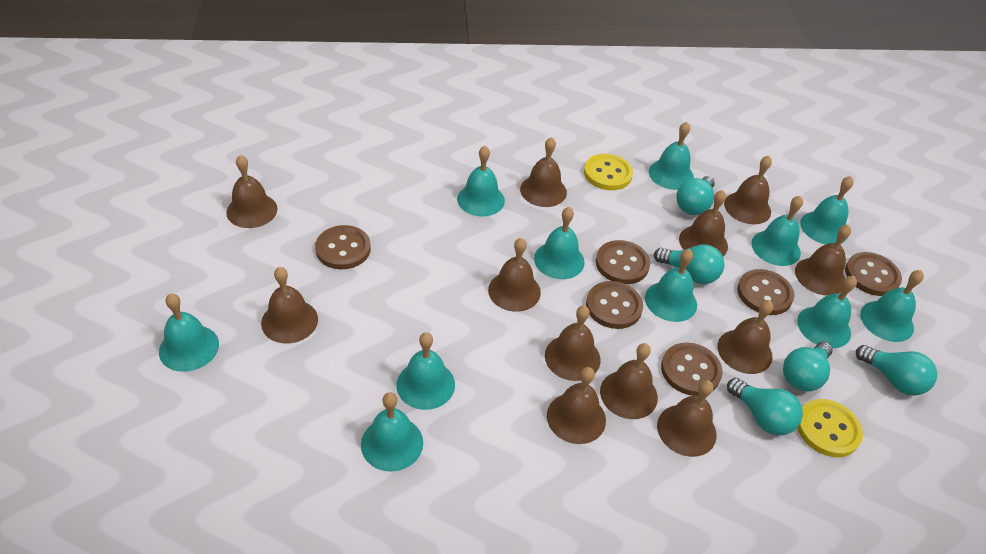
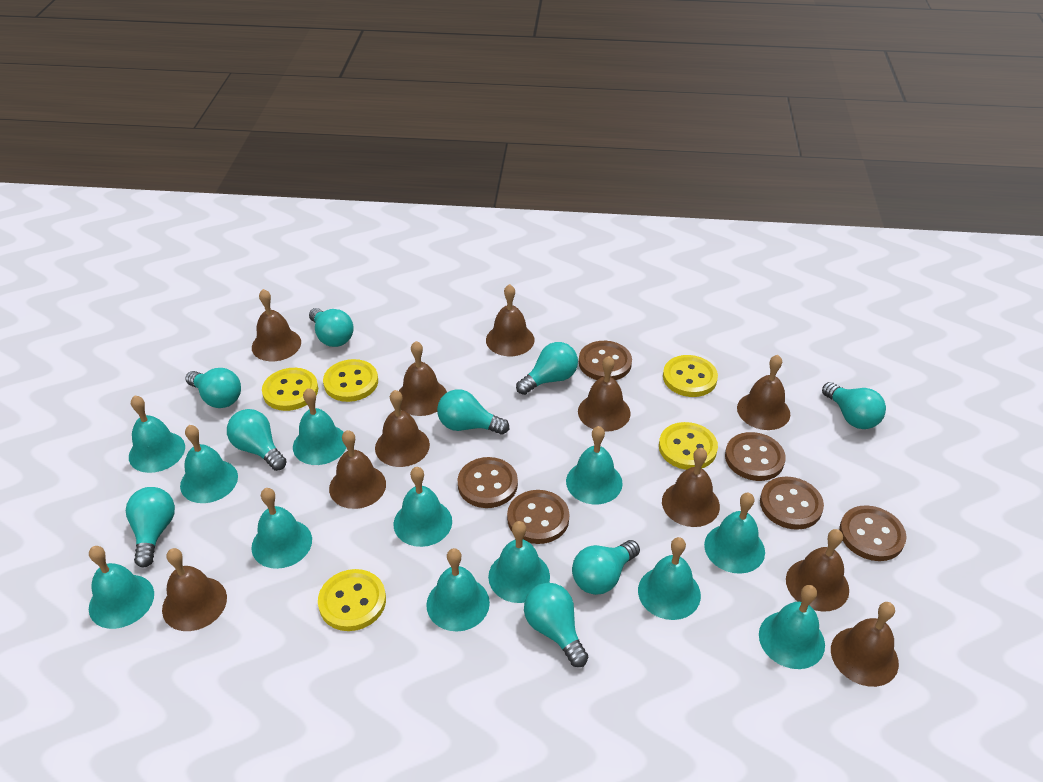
brown bell: [226,155,277,228] [261,267,318,343] [488,238,541,312] [520,137,567,207] [545,305,601,381] [547,367,606,444] [600,343,658,419] [657,380,717,457] [679,190,728,256] [717,300,773,374] [724,156,772,224] [795,225,851,295] = 12 -> [162,548,227,631] [252,289,301,361] [329,430,386,509] [375,390,430,467] [399,341,447,416] [486,284,534,356] [578,356,631,432] [662,448,720,527] [737,355,790,430] [786,529,849,612] [831,602,899,687] = 11
turquoise bell: [159,294,219,372] [361,392,423,472] [397,332,455,410] [457,146,505,216] [534,207,585,279] [645,249,697,322] [649,122,694,190] [751,196,803,266] [797,276,857,348] [800,176,854,244] [860,270,924,342] = 11 -> [89,546,154,629] [129,395,185,473] [180,425,238,503] [251,488,312,569] [293,388,346,465] [394,467,452,547] [426,548,490,631] [488,521,550,603] [566,426,623,504] [638,537,701,620] [704,493,765,574] [759,585,825,669] = 12
turquoise light bulb: [654,244,724,284] [677,176,715,215] [727,378,803,436] [783,342,833,392] [856,345,937,396] = 5 -> [126,487,175,568] [186,368,241,408] [227,409,287,471] [309,308,354,347] [437,389,509,435] [516,342,578,395] [524,583,588,667] [572,540,640,595] [822,382,886,429] = 9
yellow button: [584,154,633,190] [798,399,863,457] = 2 -> [262,368,318,411] [318,569,386,631] [323,359,378,402] [659,422,718,470] [663,355,718,397] = 5

